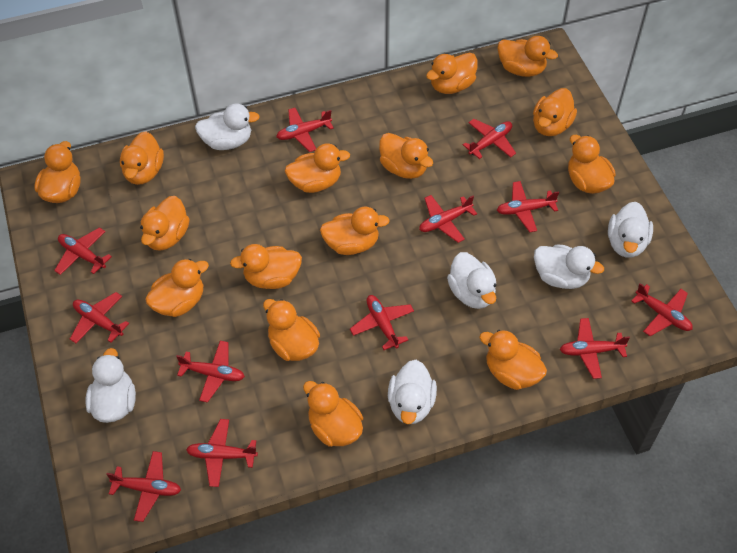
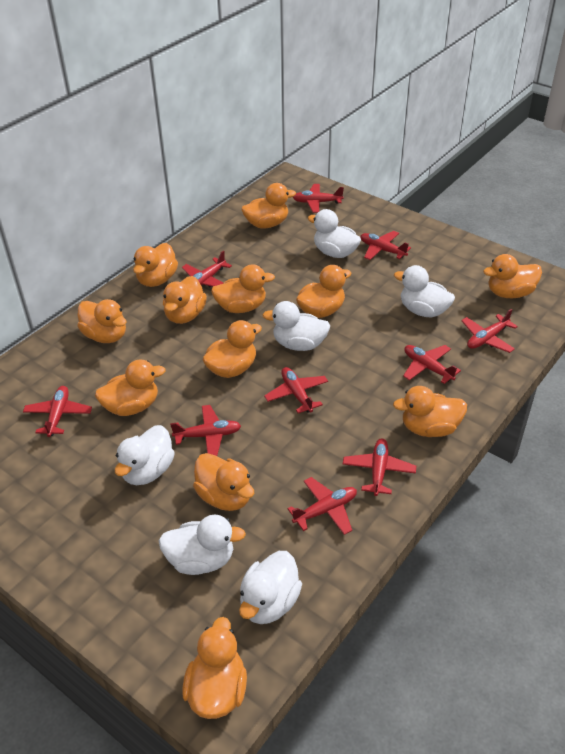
orange duck: [34,141,81,203] [120,131,164,185] [140,196,190,251] [145,259,209,317] [230,244,302,289] [263,299,320,361] [285,143,350,193] [303,381,363,447] [320,207,390,255] [379,133,433,179] [426,52,478,94] [479,330,547,390] [497,36,558,77] [533,88,577,136] [568,135,616,194] = 15 -> [77,299,127,343] [95,359,166,416] [133,243,178,287] [163,276,207,324] [182,617,247,719] [193,453,254,511] [203,320,262,378] [211,264,275,313] [241,183,296,228] [296,265,351,318] [393,386,467,437] [483,254,542,298] = 12
red plane: [54,227,112,275] [70,292,129,343] [106,451,181,522] [176,341,245,403] [186,419,258,487] [276,108,334,152] [350,295,414,350] [419,195,477,243] [463,119,516,159] [497,181,559,232] [560,318,630,379] [631,283,693,336] = 12 -> [23,386,92,437] [170,405,241,456] [182,250,232,287] [264,367,328,413] [288,477,357,535] [293,184,344,213] [343,438,416,496] [361,231,411,260] [403,345,461,384] [461,309,518,353] = 10

